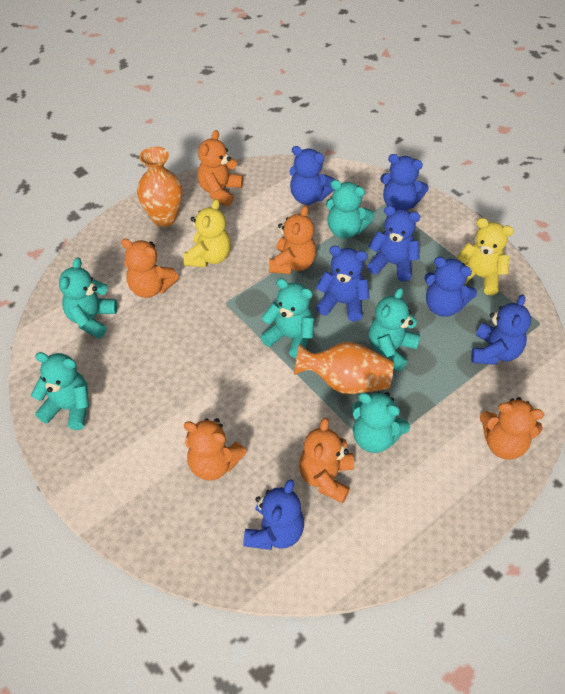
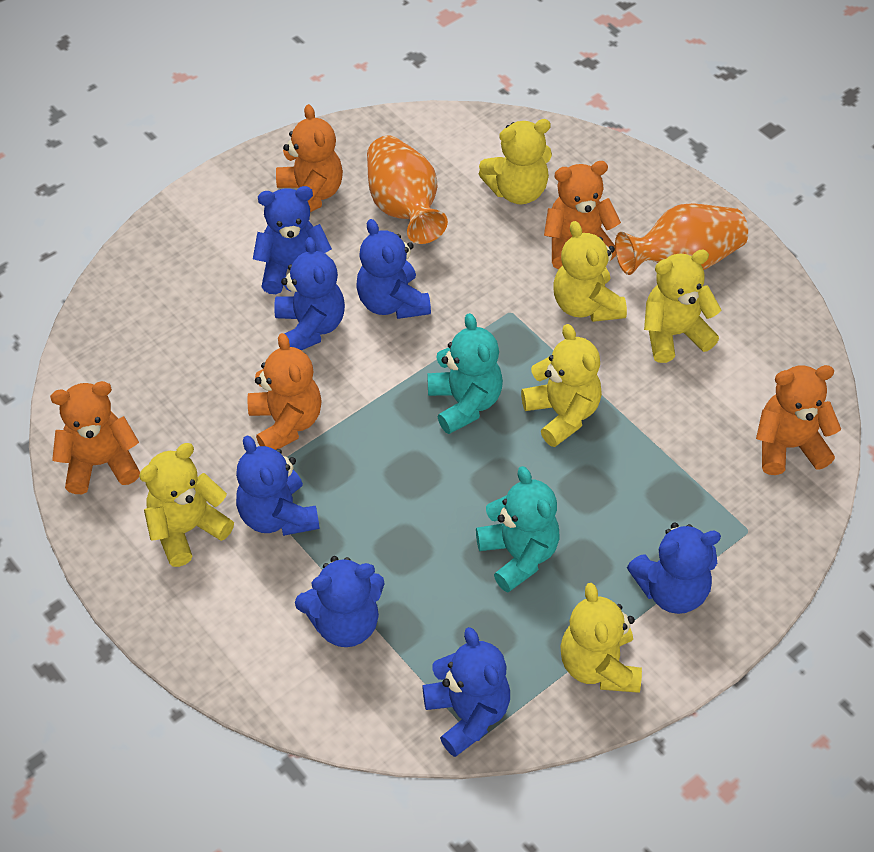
orange teddy bear: [121,239,179,298] [184,418,246,480] [198,130,243,206] [269,206,316,274] [299,418,354,503] [480,397,544,460] = 6 -> [50,381,140,494] [248,333,322,450] [276,104,343,212] [544,161,621,270] [756,365,841,475] = 5
turquoise teddy bear: [31,352,89,430] [59,257,117,339] [260,278,314,358] [326,180,374,239] [352,392,410,453] [369,288,420,372] = 6 -> [427,313,503,434] [476,466,560,592] = 2
yellow teddy bear: [184,199,231,267] [456,218,514,295] = 2 -> [139,443,234,567] [478,119,552,205] [521,324,602,447] [554,221,627,322] [560,583,642,693] [644,250,722,363] = 6

